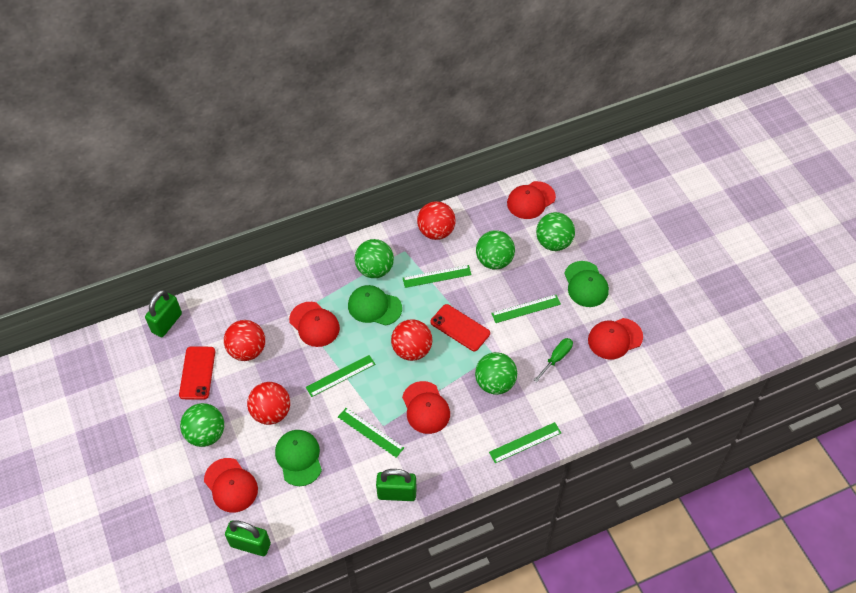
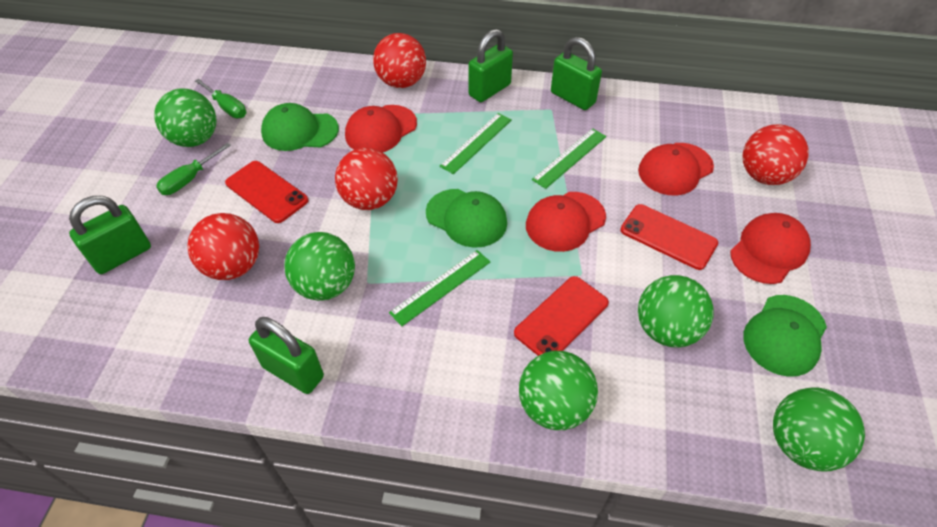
green padlock: [145,290,182,337] [225,520,271,556] [376,469,417,501] = 3 -> [69,196,151,274] [249,317,324,394] [468,29,513,102] [551,37,602,110] = 4
green ruler: [306,355,375,397] [338,408,404,458] [403,265,472,288] [489,422,561,463] [491,295,561,323] = 5 -> [389,250,490,326] [440,113,512,174] [532,128,606,189] = 3
green screwdriver: [534,338,573,382] = 1 -> [156,142,231,195] [195,79,246,118] = 2
red cap: [204,458,258,513] [289,302,340,347] [402,381,450,434] [507,181,556,219] [588,318,643,359] = 5 -> [345,105,417,152] [526,192,606,252] [638,143,714,195] [730,213,811,284] = 4
red phone: [179,346,215,400] [430,304,490,351] = 2 -> [225,161,309,223] [514,276,609,356] [620,204,718,270] = 3

